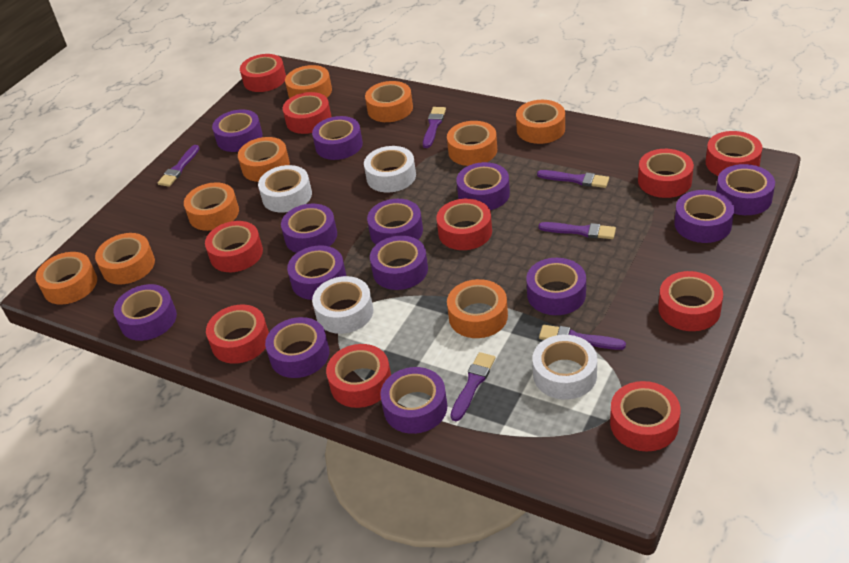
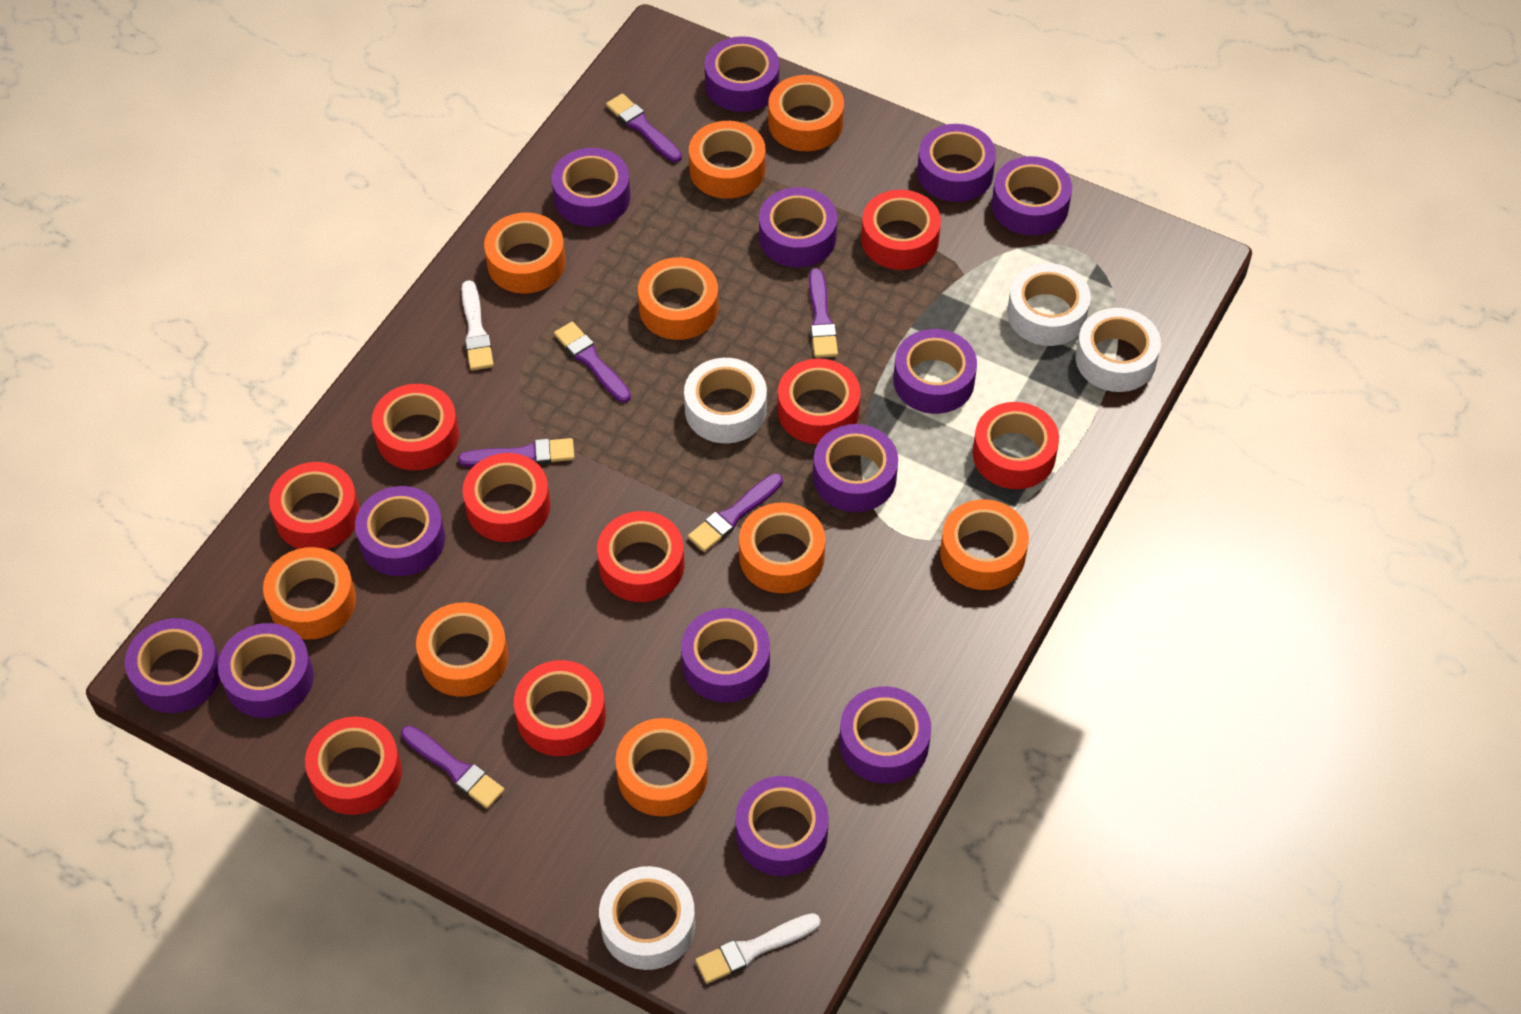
red tape: [205,221,263,272] [206,304,269,364] [240,54,286,92] [283,92,331,134] [326,344,391,408] [436,199,492,250] [610,381,681,452] [638,149,694,198] [658,271,723,331] [706,131,763,176] = 10 -> [269,462,360,549] [305,716,402,815] [372,384,459,470] [463,453,550,542] [514,660,606,756] [597,511,684,602] [778,358,861,444] [861,190,941,270] [973,402,1059,489] = 9
white brush: none = 0 -> [462,280,494,370] [695,913,821,984] = 2

